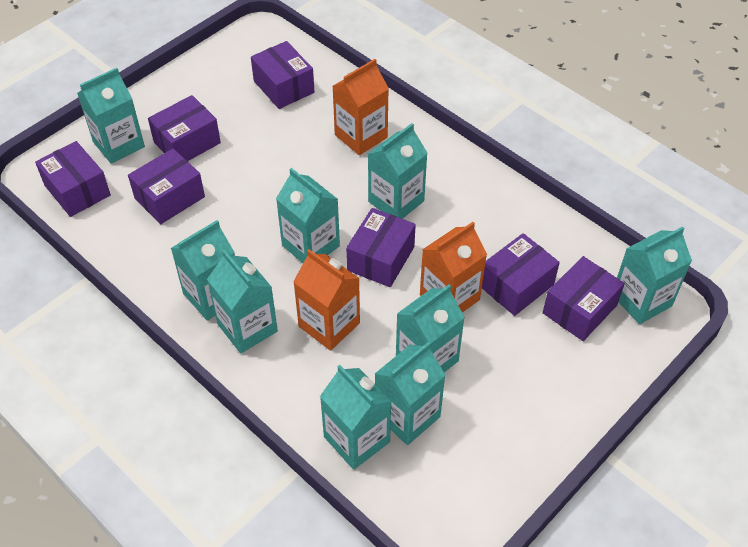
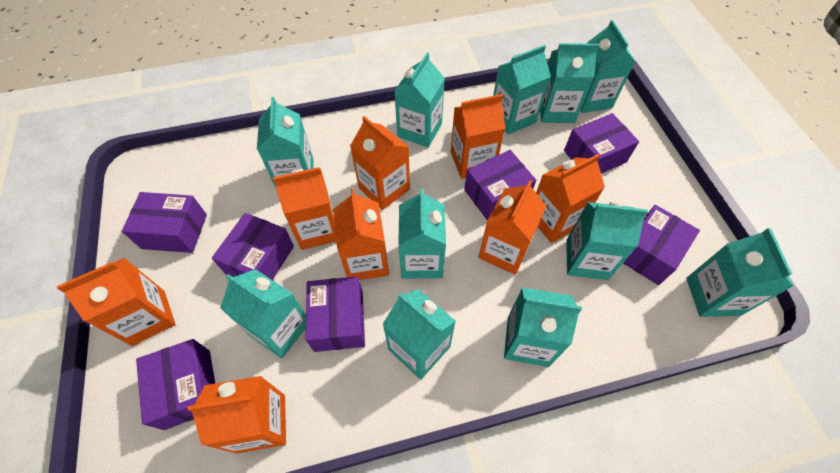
orange carton: [293,249,360,351] [333,59,389,155] [420,222,487,312] = 3 -> [57,258,176,346] [187,376,286,454] [273,167,336,250] [333,189,389,280] [350,116,410,210] [451,94,506,179] [478,180,546,275] [536,154,605,243] = 8
turquoise carton: [77,68,145,164] [171,220,235,321] [207,249,278,353] [276,168,340,263] [320,365,392,470] [368,123,428,219] [375,342,446,445] [396,285,465,372] [617,226,692,324] = 9 -> [220,269,306,358] [257,97,313,190] [383,289,456,380] [394,53,445,147] [398,188,446,278] [493,45,551,134] [504,287,582,367] [540,43,599,123] [566,201,648,280] [580,20,636,113] [686,228,793,317] = 11

